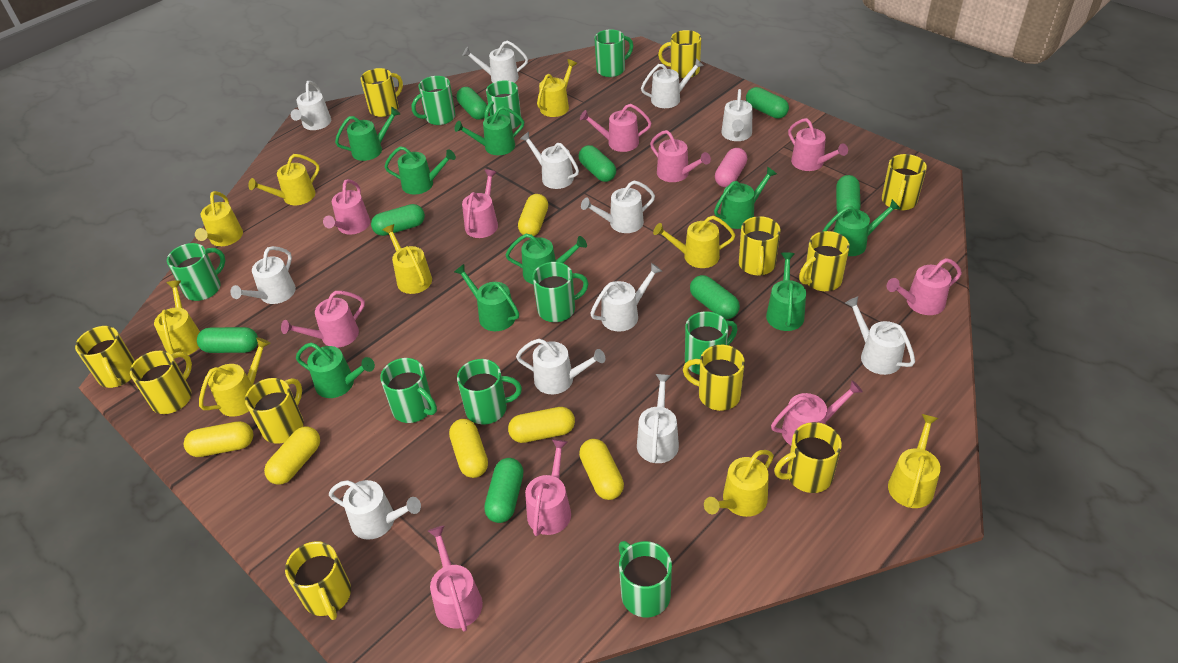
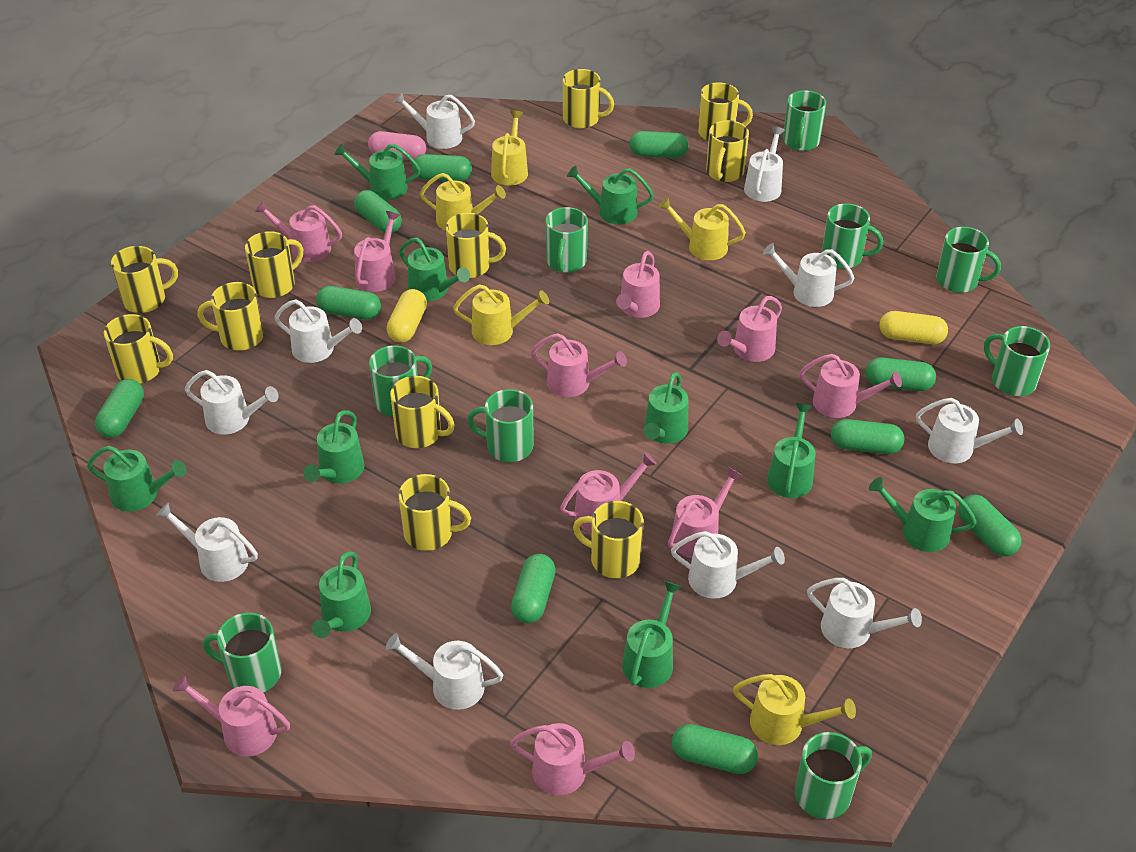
green capsule: [197,327,258,353] [371,204,425,236] [457,87,487,120] [484,458,524,523] [579,145,616,182] [690,275,740,319] [746,87,789,119] [836,175,861,212] = 8 -> [95,379,144,438] [316,286,381,320] [354,190,402,233] [412,154,472,181] [511,554,556,624] [630,131,689,158] [672,724,758,774] [831,419,904,454] [865,358,936,391] [958,495,1021,556] = 10
green watering can: [296,342,375,398] [335,107,400,161] [384,146,456,195] [454,106,524,155] [454,264,519,331] [505,234,587,285] [714,167,777,229] [766,252,806,331] [823,199,901,256] = 9 -> [87,446,186,512] [303,410,365,484] [312,551,371,638] [334,144,421,200] [399,238,470,301] [567,166,654,224] [622,581,682,688] [643,372,688,444] [767,403,815,498] [869,477,977,552] = 10
white watering can: [231,246,296,304] [291,81,331,130] [329,480,421,540] [462,41,528,83] [516,339,605,394] [520,132,579,189] [581,180,655,233] [590,263,662,332] [637,374,679,463] [641,58,704,108] [721,89,752,141] [845,296,915,375] = 12 -> [156,503,258,582] [185,370,279,435] [274,299,362,363] [386,633,503,710] [394,92,475,149] [671,531,785,599] [744,126,785,202] [763,243,854,307] [807,578,922,648] [916,398,1023,463] = 10
yellow capsule: [184,421,253,457] [264,427,320,485] [449,419,488,478] [508,407,575,443] [518,194,548,236] [579,439,624,500] = 6 -> [387,289,427,343] [880,311,948,344] = 2
yellow watering can: [154,280,200,355] [195,191,243,246] [199,337,270,417] [248,154,320,205] [383,224,432,294] [537,59,577,117] [653,216,735,268] [704,450,774,517] [888,414,941,508] = 9 -> [420,173,506,231] [453,284,549,345] [491,110,528,185] [658,197,746,260] [733,674,856,745] = 5

